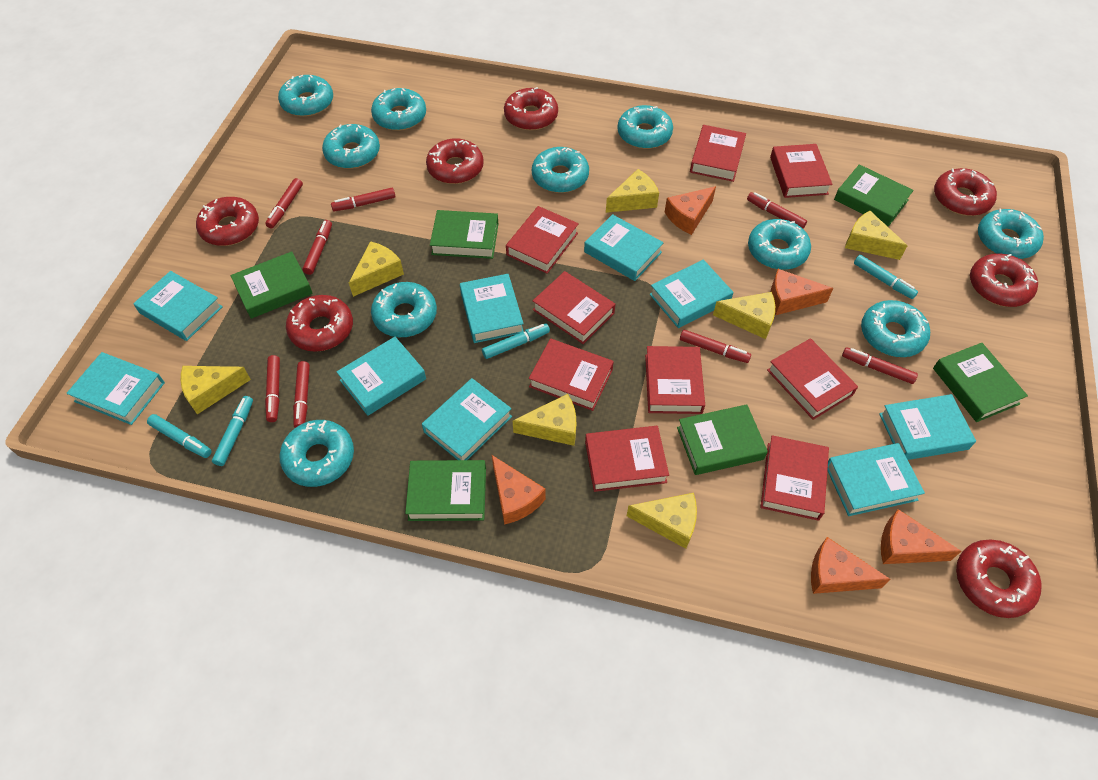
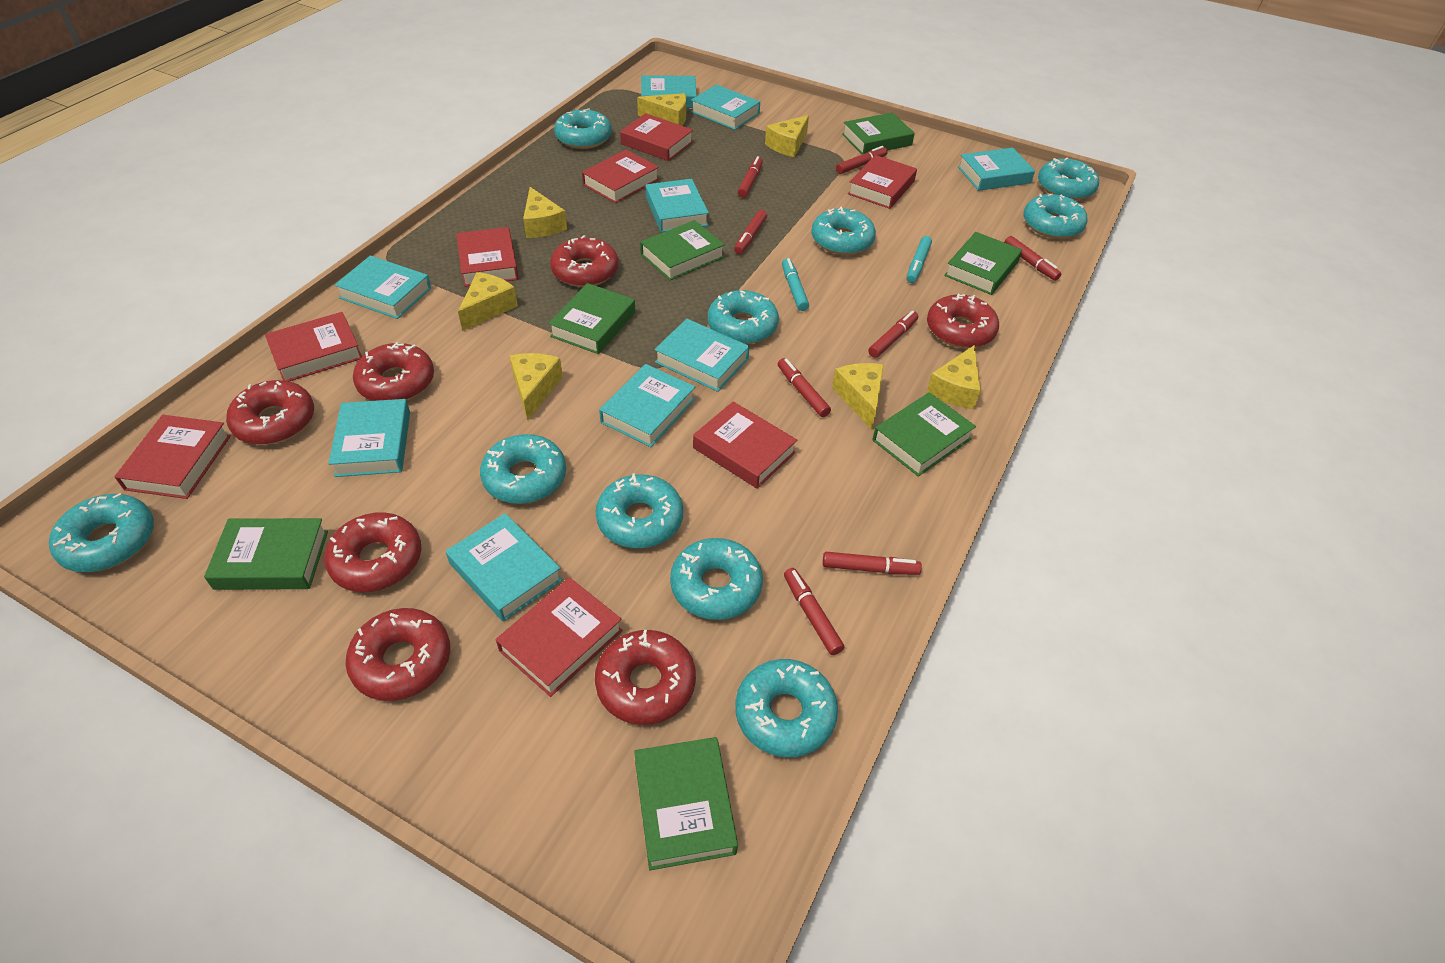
green book: [231,251,313,319] [405,460,486,521] [430,210,498,259] [677,404,768,475] [834,164,914,227] [933,343,1028,422] = 6 -> [204,518,328,590] [548,283,635,354] [634,737,738,870] [640,220,725,280] [842,113,915,154] [873,392,976,477] [944,232,1022,295] = 7
orange cheese: [492,455,546,525] [664,186,716,235] [771,269,833,315] [811,537,891,594] [881,509,962,564] = 5 -> none = 0
red book: [506,206,579,274] [529,338,614,411] [533,271,615,344] [585,426,669,492] [645,346,705,414] [690,125,746,182] [760,435,829,521] [767,338,858,420] [770,144,833,198] = 9 -> [114,415,231,499] [265,312,362,381] [456,227,519,287] [496,577,623,697] [582,149,659,203] [620,113,693,161] [693,401,797,489] [848,155,917,209] = 8
turquoise marker: [147,414,212,458] [212,396,253,466] [482,323,550,359] [854,255,918,299] = 4 -> [782,258,809,311] [907,236,932,283] = 2

